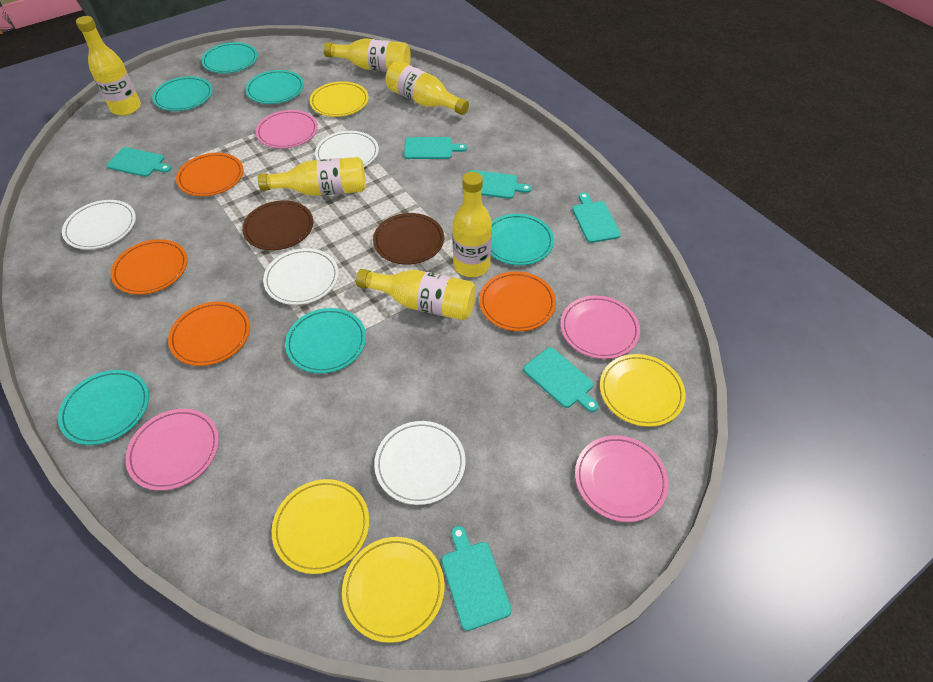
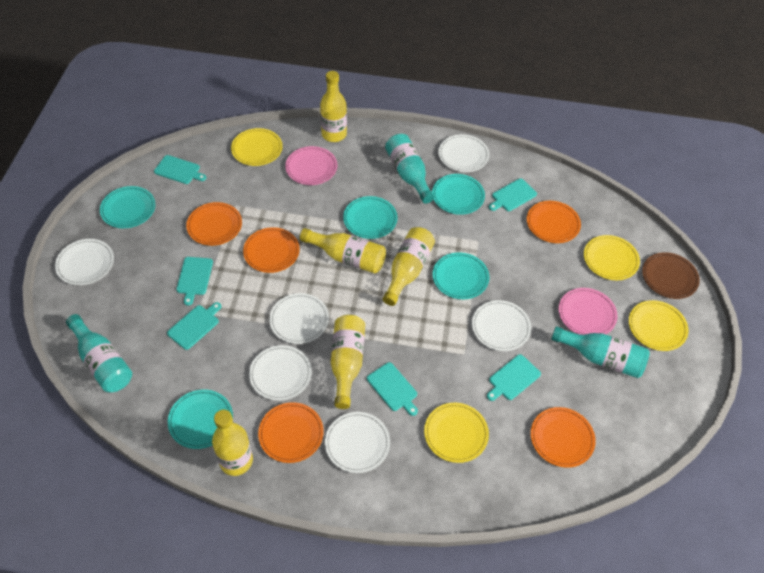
brown plate: [242,200,313,250] [373,213,444,265] = 2 -> [642,252,700,299] = 1
orange plate: [111,239,188,295] [168,302,250,366] [176,153,243,196] [479,271,556,331] = 4 -> [186,202,242,246] [243,227,300,273] [258,402,324,463] [527,201,581,243] [531,407,596,468] = 5
pink plate: [125,409,219,491] [256,110,318,149] [561,295,640,359] [575,435,669,522] = 4 -> [285,146,337,185] [559,288,618,335] = 2
turquoise bottle: none = 0 -> [66,314,132,392] [385,134,434,204] [551,326,650,378] = 3
turquoise plate: [58,370,149,445] [152,76,213,111] [201,42,258,73] [246,70,304,104] [285,308,366,374] [491,214,554,265] = 6 -> [100,186,155,228] [168,389,233,449] [343,196,398,239] [432,174,485,215] [432,252,489,299] = 5
white plate: [62,200,136,250] [263,248,339,305] [315,131,379,167] [374,421,466,505] = 4 -> [55,239,114,285] [249,345,312,401] [269,293,329,344] [325,412,390,473] [438,134,489,172] [472,300,531,351] = 6
yellow bottle: [76,16,141,116] [258,157,366,196] [323,38,411,72] [356,269,476,320] [385,60,469,115] [452,172,492,277] = 6 -> [212,410,253,476] [300,228,386,273] [320,71,347,142] [331,315,365,409] [382,227,435,306] = 5

